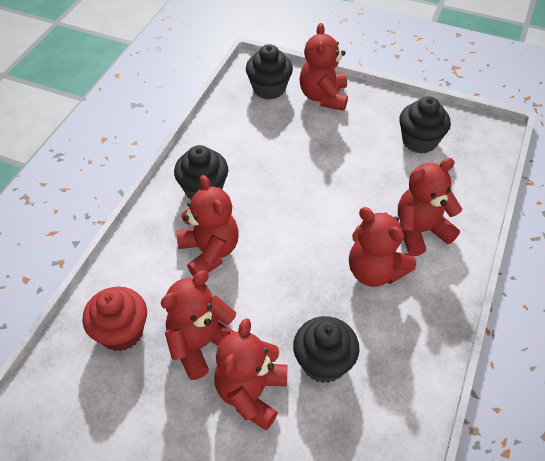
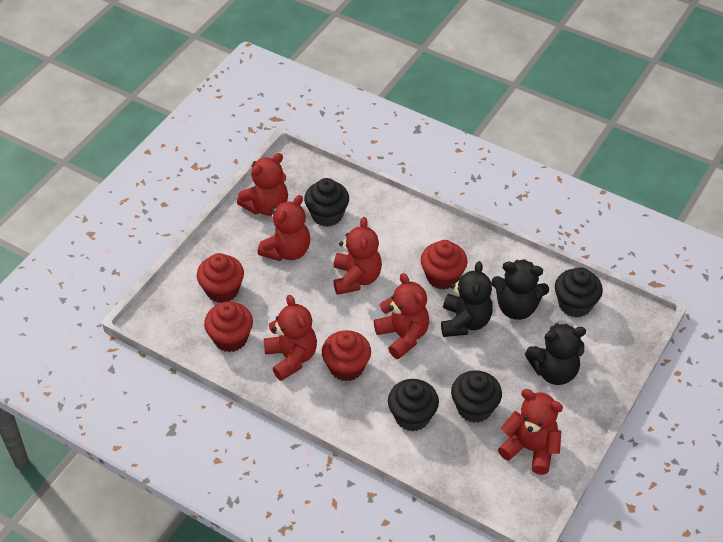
black teddy bear: none = 0 -> [441,261,493,337] [491,259,549,320] [525,323,586,385] = 3
red cupcake: [82,287,147,351] = 1 -> [197,253,244,303] [204,302,253,352] [322,330,371,381] [421,240,468,289] = 4

